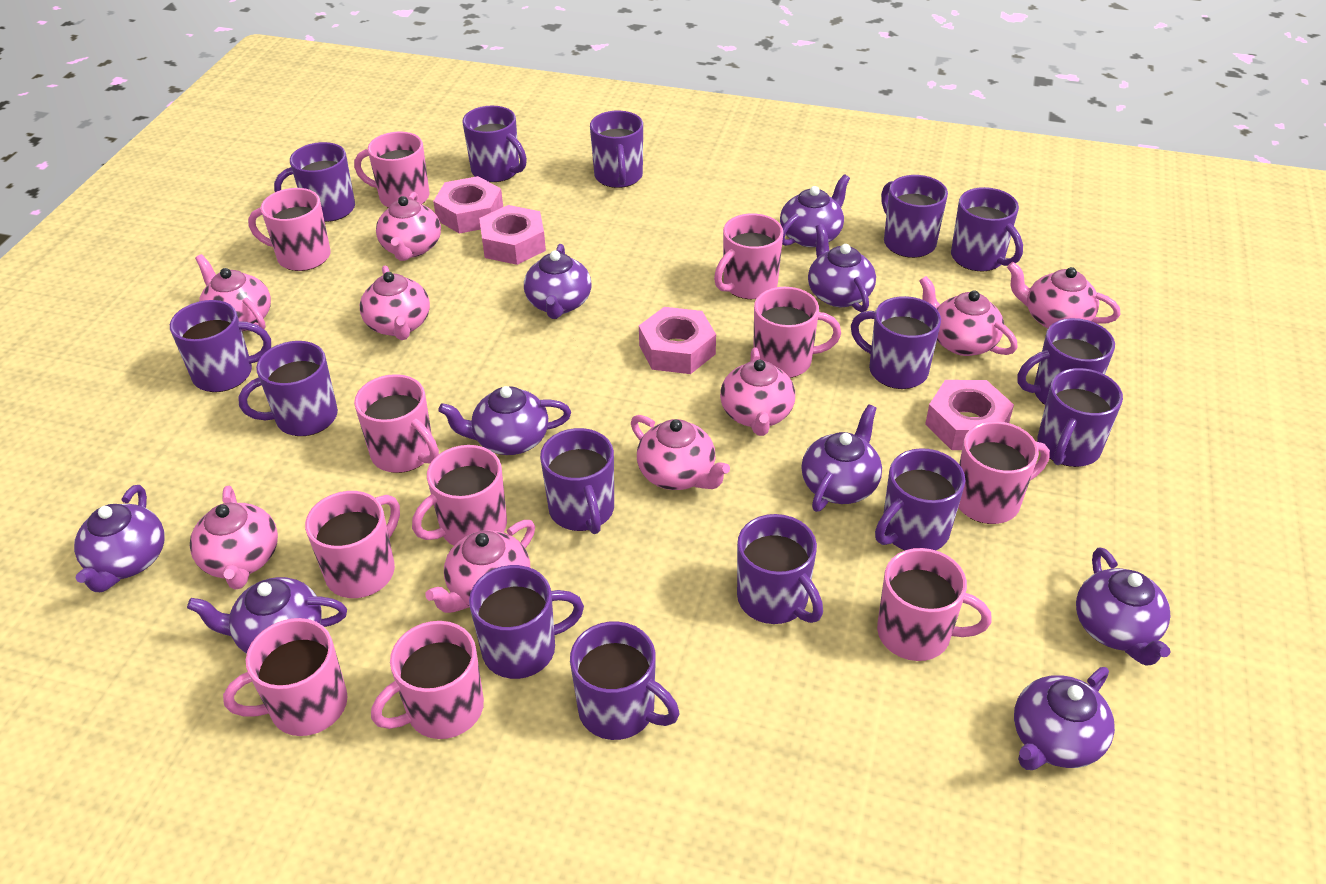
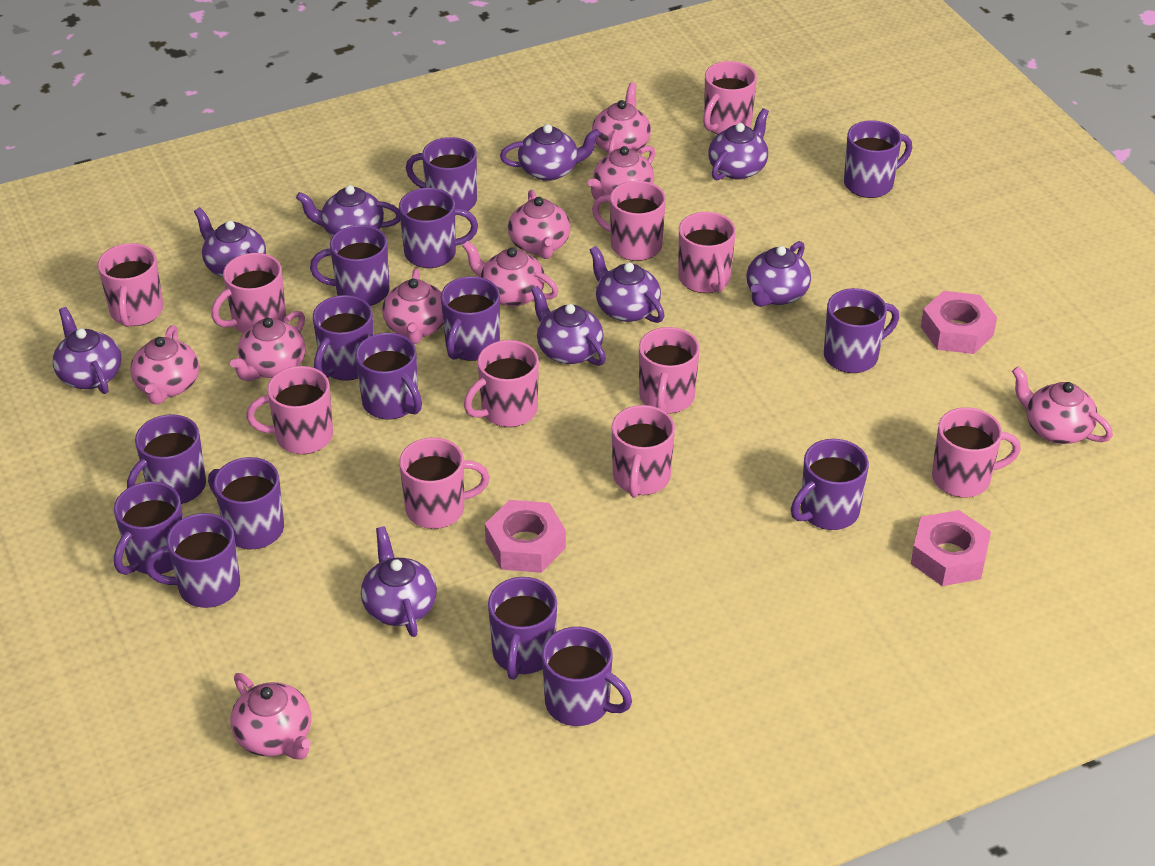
pink nut: [433,176,503,234] [479,205,546,265] [639,307,716,374] [925,380,1014,450] = 4 -> [485,500,566,573] [911,510,991,586] [921,291,997,354] = 3

